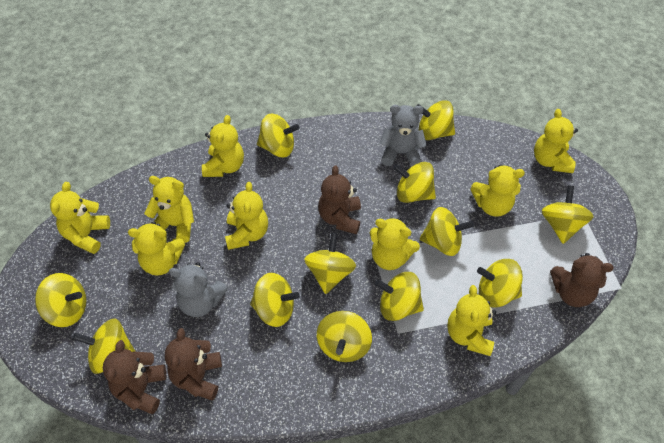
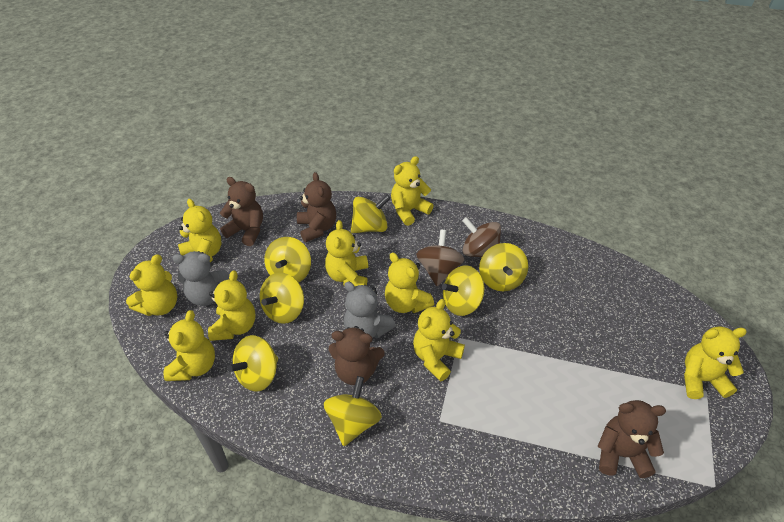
brown spinning top: none = 0 -> [416,230,465,286] [462,217,501,257] = 2
yellow spinning top: [35,273,86,327] [73,319,136,374] [250,273,300,327] [257,114,299,157] [304,233,356,294] [317,311,372,362] [375,272,424,321] [393,162,436,203] [416,100,455,140] [420,207,474,256] [477,259,523,308] [541,185,594,244] = 12 -> [227,335,278,392] [260,273,304,324] [264,237,311,282] [324,376,382,446] [351,195,391,233] [442,265,484,316] [479,243,528,291] = 7

